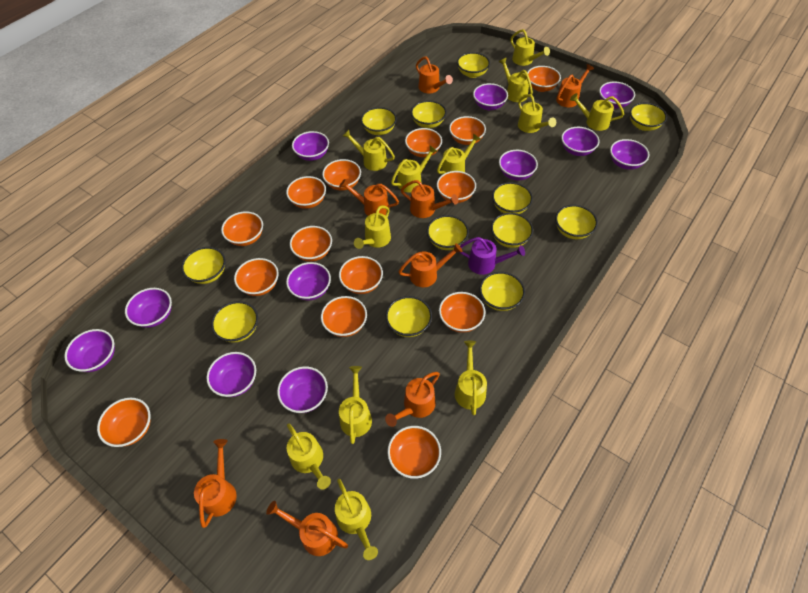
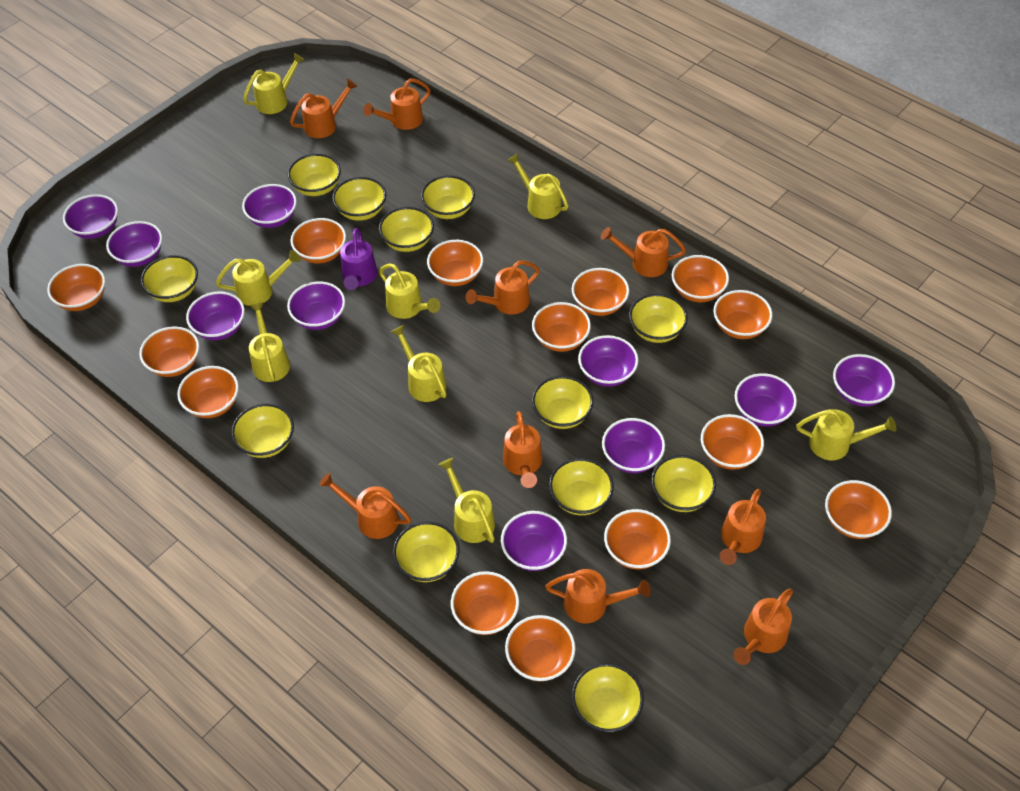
orange watering can: [194,439,237,528] [266,501,348,556] [339,179,399,216] [385,372,440,427] [399,243,463,287] [401,180,458,218] [416,57,453,94] [556,64,594,107] = 8 -> [290,79,358,138] [319,473,411,539] [363,78,431,130] [466,261,540,315] [503,411,542,488] [545,569,651,623] [601,227,686,277] [720,489,766,565] [733,588,793,665] = 9
purple bowl: [64,329,115,372] [125,288,172,328] [206,352,256,397] [277,366,328,413] [286,262,331,300] [292,131,329,161] [473,83,508,110] [499,150,538,180] [561,127,600,156] [599,81,635,109] [610,139,649,170] = 11 -> [63,194,118,239] [106,221,162,267] [186,291,245,340] [242,184,297,228] [287,281,345,330] [501,511,567,571] [578,335,638,387] [602,418,665,473] [735,373,797,427] [833,354,895,407] = 10
yellow watering can: [287,423,331,490] [335,479,378,560] [339,366,372,444] [343,130,395,171] [354,205,391,249] [391,146,437,193] [437,134,481,175] [455,341,487,415] [499,58,533,102] [510,29,550,66] [518,94,556,133] [570,93,624,131] = 12 -> [216,250,301,306] [243,53,305,114] [249,302,290,382] [379,264,440,319] [391,325,446,402] [438,458,495,543] [507,153,568,219] [796,409,896,460] = 8

